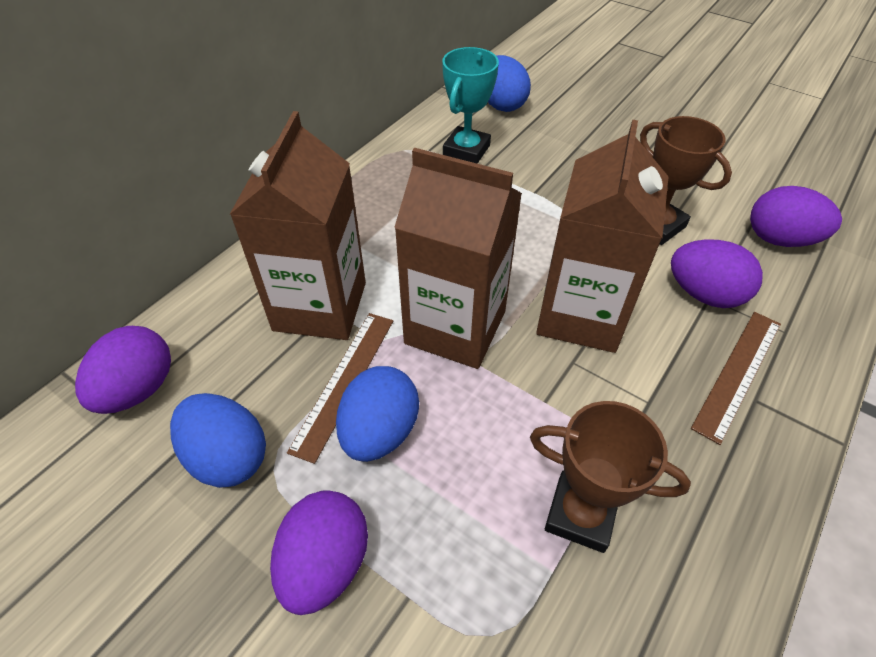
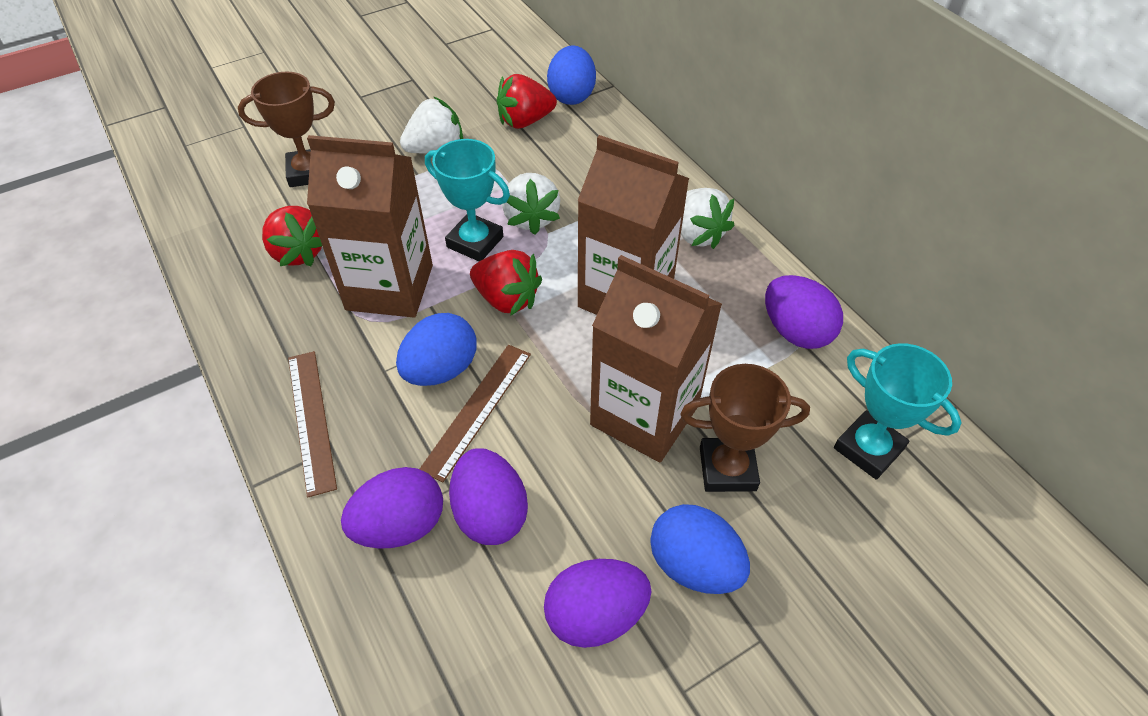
red strawberry: none = 0 -> [262,206,322,266] [470,250,542,316] [497,74,557,129] = 3
turquoise trophy: [442,47,499,164] = 1 -> [425,139,510,261] [834,343,962,480] = 2
white strawberry: none = 0 -> [400,96,463,153] [502,173,560,235] [681,188,735,249] = 3

